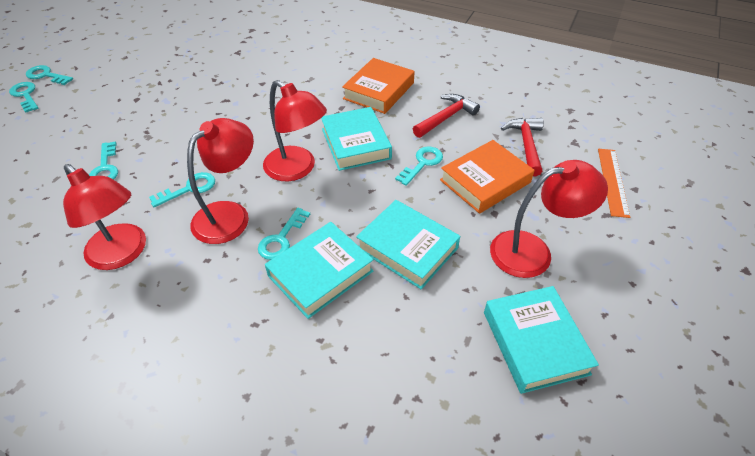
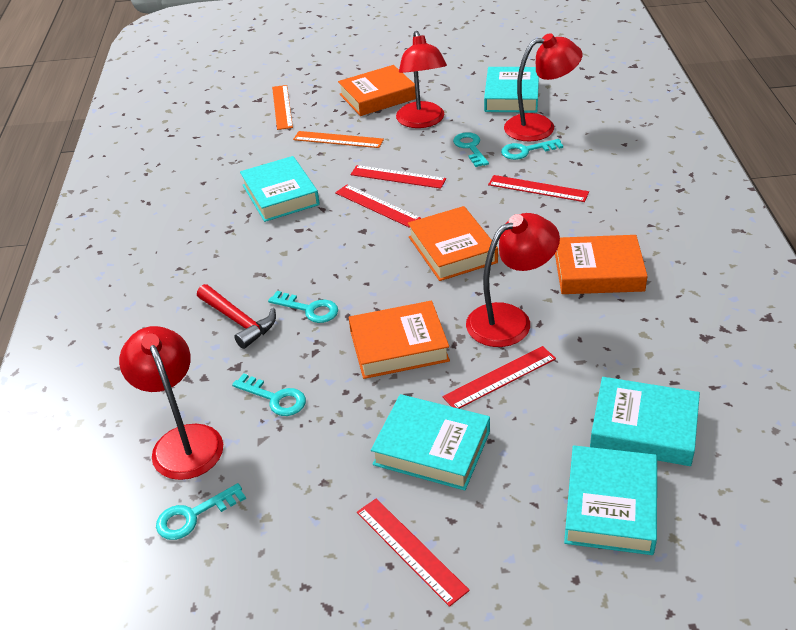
orange book: [342,58,414,114] [440,140,534,214] = 2 -> [338,65,416,116] [349,301,450,379] [408,206,498,281] [555,235,648,294] = 4
orange ruler: [598,149,630,218] = 1 -> [272,85,293,130] [293,131,384,148] = 2
red hammer: [413,94,480,138] [501,118,544,176] = 2 -> [197,284,276,349] = 1
red ruler: none = 0 -> [335,185,421,228] [350,165,446,189] [357,498,470,607] [443,346,556,409] [488,175,589,202] = 5
turquoise book: [265,222,374,319] [321,107,392,171] [356,200,460,289] [484,286,599,394] = 4 -> [240,156,320,222] [371,394,490,491] [484,67,539,113] [564,445,657,555] [590,377,700,466] = 5
turquoise key: [9,82,38,113] [26,65,73,85] [89,142,118,180] [149,172,215,207] [258,208,310,260] [395,146,443,186] = 6 -> [156,483,246,540] [232,373,306,416] [268,291,338,323] [453,132,489,167] [501,139,563,160] = 5

